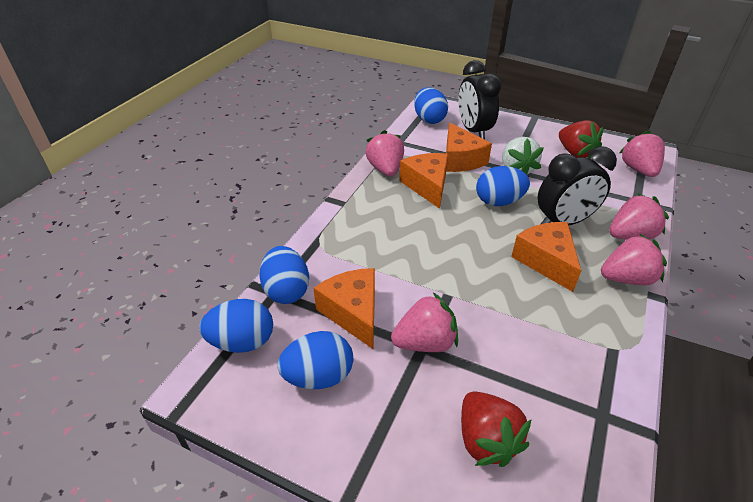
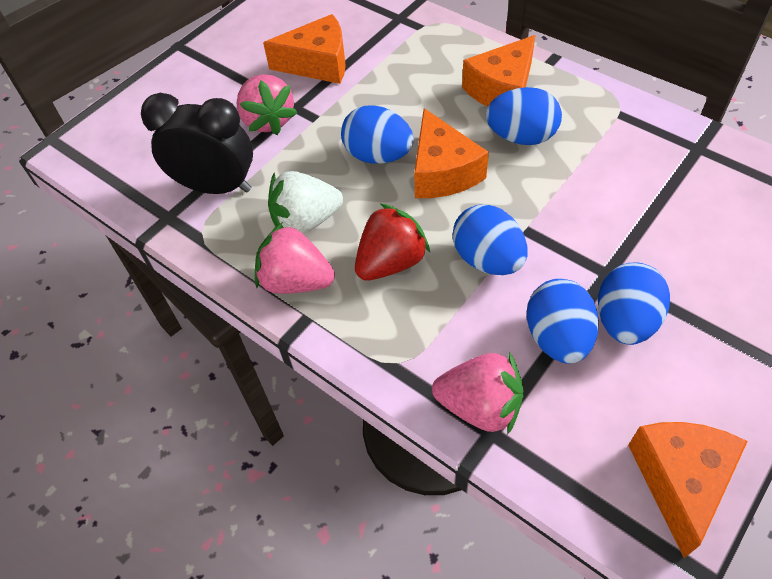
black clock: [458,60,501,140] [537,147,617,225] = 2 -> [141,93,253,194] = 1
pink strawberry: [366,130,404,177] [391,293,458,352] [601,234,667,285] [609,193,669,240] [619,130,665,177] = 5 -> [237,74,298,135] [255,222,335,294] [432,352,524,435] = 3
red strawberry: [461,391,532,467] [559,120,603,159] = 2 -> [355,203,430,281] = 1

